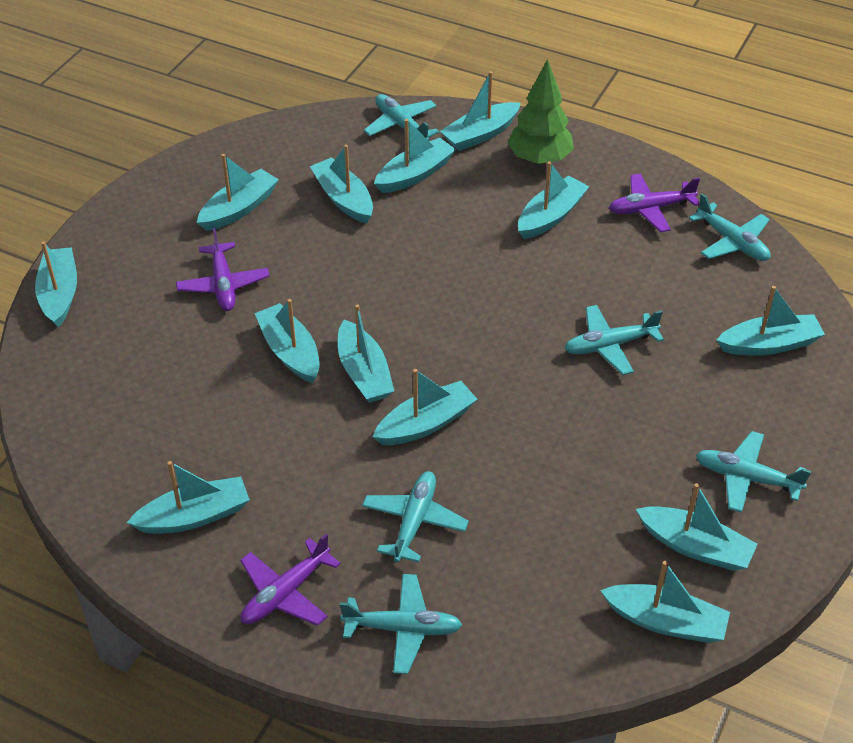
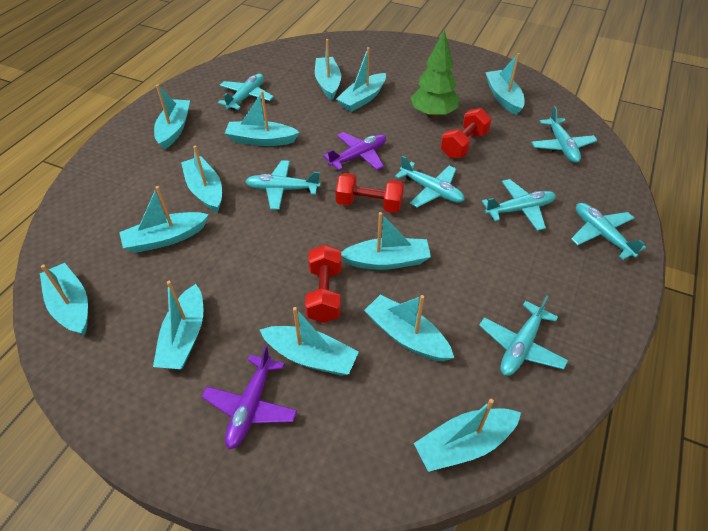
purple plane: [176,228,270,311] [240,534,341,626] [609,173,700,232] = 3 -> [202,345,297,449] [323,132,386,170] = 2
red dumbbell: none = 0 -> [305,245,342,323] [336,173,404,213] [441,108,492,158] = 3
turquoise plane: [340,574,462,674] [362,471,469,562] [364,94,439,141] [564,305,664,375] [689,194,771,261] [696,431,811,513] = 6 -> [218,74,274,110] [245,160,321,210] [395,156,465,207] [479,295,568,376] [482,179,556,231] [531,106,598,163] [571,203,646,260] = 7

